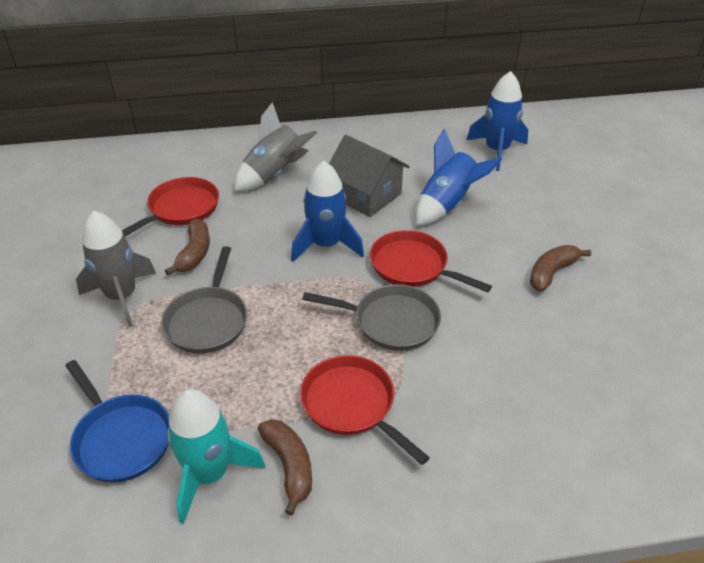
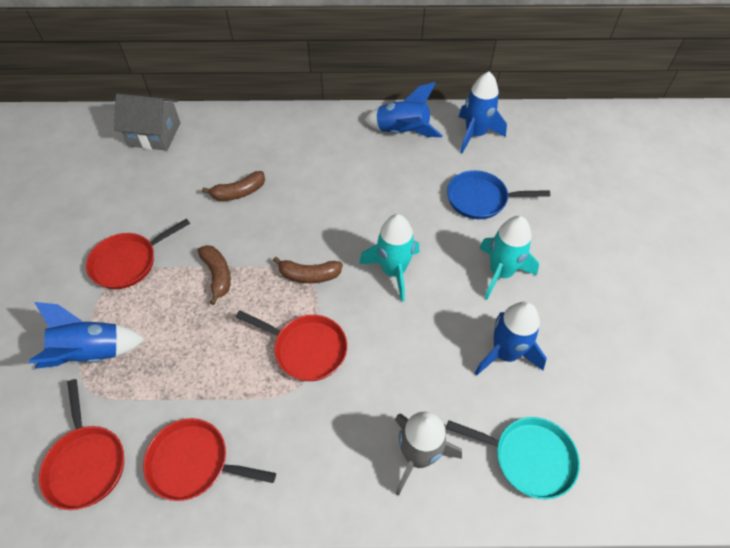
blue rocket: [291,160,364,262] [416,129,502,226] [467,71,528,171] = 3 -> [29,302,145,369] [364,82,443,137] [459,72,507,153] [475,302,547,375] = 4
grey pan: [161,246,247,354] [302,284,441,351] = 2 -> none = 0
grey rocket: [76,211,156,327] [235,102,317,191] = 2 -> [395,412,462,496] = 1
red pan: [122,177,219,236] [300,355,430,465] [370,230,492,292] = 3 -> [39,379,124,510] [86,218,190,289] [143,418,276,501] [236,310,347,381] = 4
turquoise pan: none = 0 -> [446,417,580,499] = 1
turquoise rocket: [167,389,265,524] = 1 -> [359,214,419,302] [480,216,539,300] = 2

